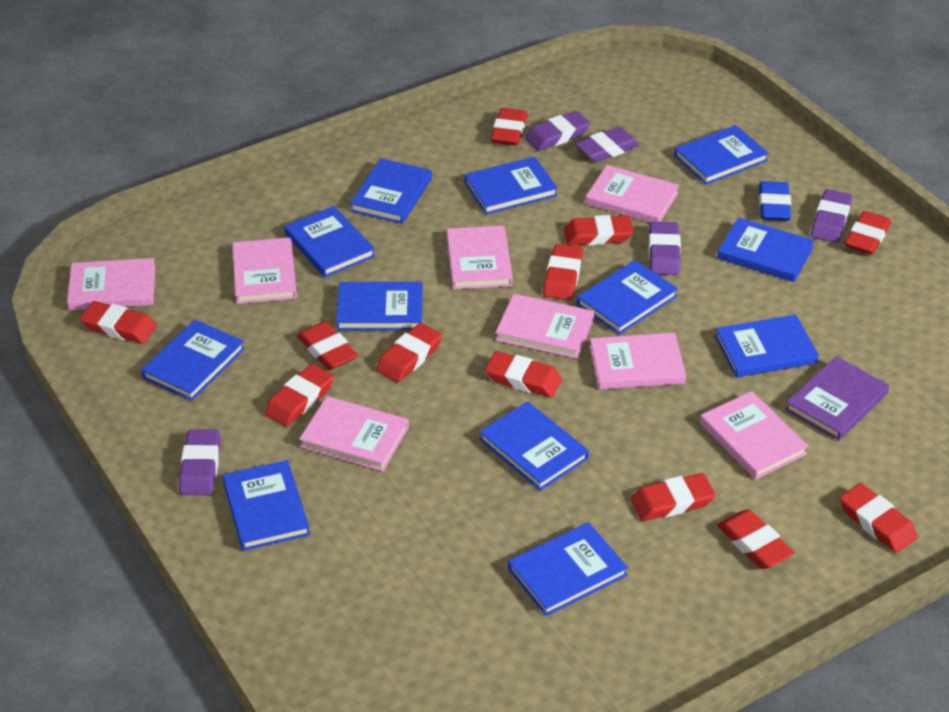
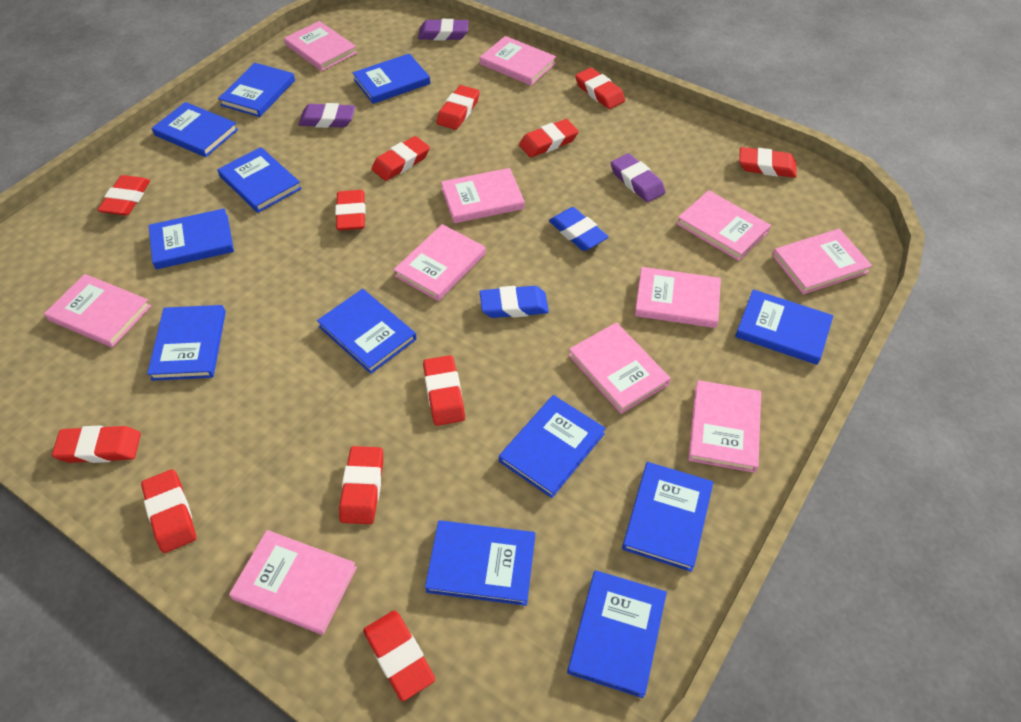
blue eraser: [759,181,791,221] = 1 -> [480,286,549,318] [549,207,609,251] = 2
pink book: [67,258,155,310] [232,237,297,304] [299,396,409,471] [447,225,513,289] [495,294,594,359] [585,165,679,222] [589,333,686,390] [700,391,809,479] = 8 -> [44,274,151,347] [229,530,357,635] [284,21,357,71] [394,224,486,301] [441,168,525,223] [480,36,556,86] [569,322,671,414] [635,267,721,328] [677,190,771,261] [688,380,761,473] [772,229,872,294] = 11
purple book: [785,356,889,441] = 1 -> none = 0
purple eraser: [179,429,220,495] [525,111,590,151] [575,127,640,162] [649,222,681,275] [811,189,852,243] = 5 -> [298,103,355,128] [418,19,469,41] [611,153,665,202] = 3

